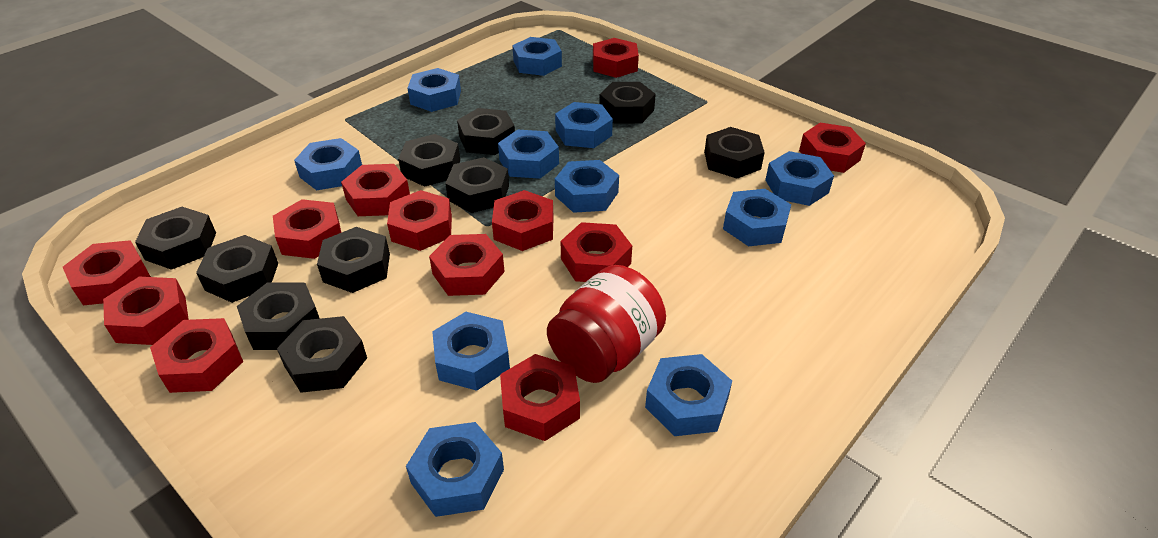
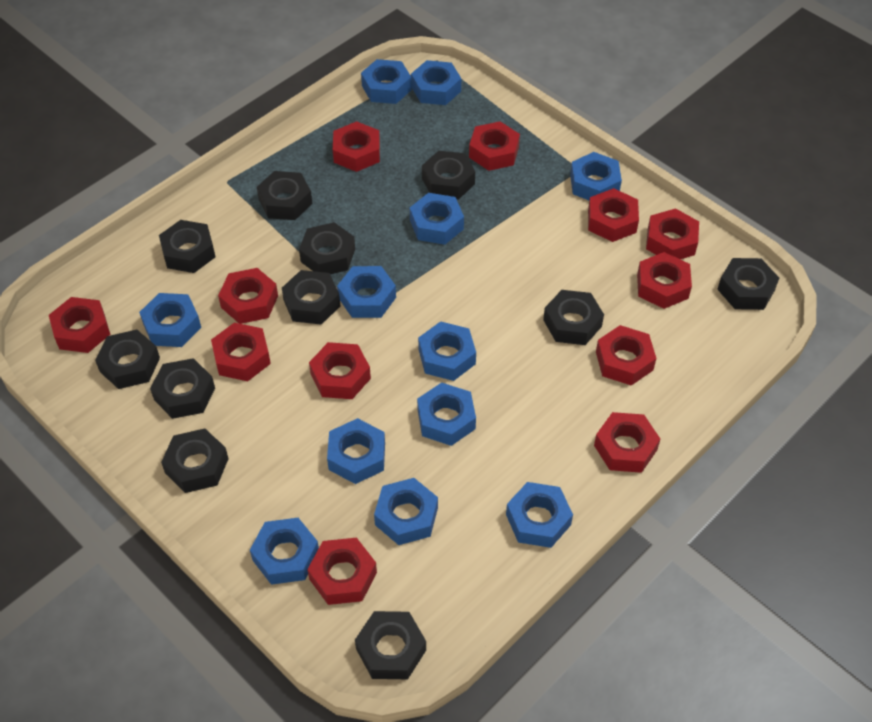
black nut: [135,207,216,270] [196,235,279,303] [237,282,320,350] [277,316,367,393] [317,227,390,293] [398,134,460,187] [445,157,509,213] [457,108,515,155] [599,82,656,124] [704,127,765,178] = 10 -> [95,329,160,389] [150,358,215,419] [159,220,215,273] [161,428,229,493] [257,171,312,220] [282,270,340,325] [299,222,355,274] [355,611,426,679] [422,151,475,200] [543,290,604,345] [717,258,779,310] = 11
blue nut: [294,138,362,190] [406,422,504,517] [408,68,461,112] [432,312,510,391] [498,130,559,179] [512,37,562,76] [555,102,613,148] [555,160,619,213] [645,354,732,436] [723,189,791,246] [765,151,834,206] = 11 -> [139,293,201,347] [250,518,319,585] [327,418,385,484] [337,266,396,318] [361,59,412,104] [374,478,438,545] [410,193,464,245] [411,60,461,105] [417,383,476,446] [418,321,476,381] [506,482,573,548] [570,152,622,201] = 12
red jar: [547,265,666,383] = 1 -> none = 0

